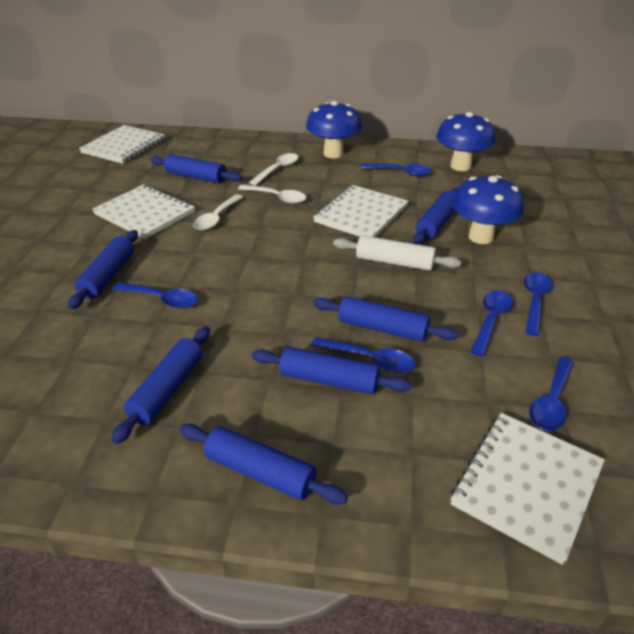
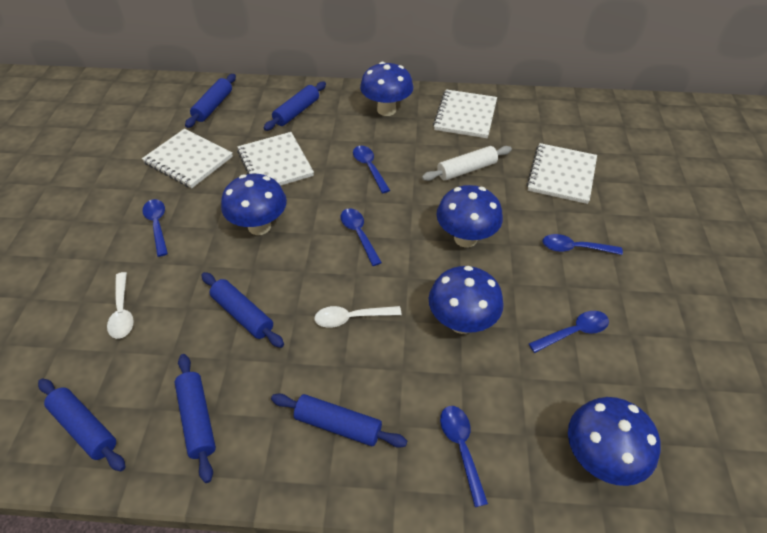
blue mushroom: [306,101,362,158] [436,112,495,171] [452,175,524,244] = 3 -> [221,174,287,235] [360,62,413,116] [429,266,504,334] [437,185,503,248] [568,397,660,486] = 5
blue rolling pin: [68,230,138,310] [111,326,210,444] [150,154,242,183] [180,424,348,504] [252,347,412,394] [314,296,459,342] [413,188,458,244] = 7 -> [38,379,125,471] [174,354,216,483] [185,74,236,128] [201,272,284,348] [264,82,326,131] [271,393,407,448] = 6
white spoon: [193,194,243,230] [238,184,306,204] [249,153,298,185] = 3 -> [107,272,134,339] [314,306,402,328] = 2

